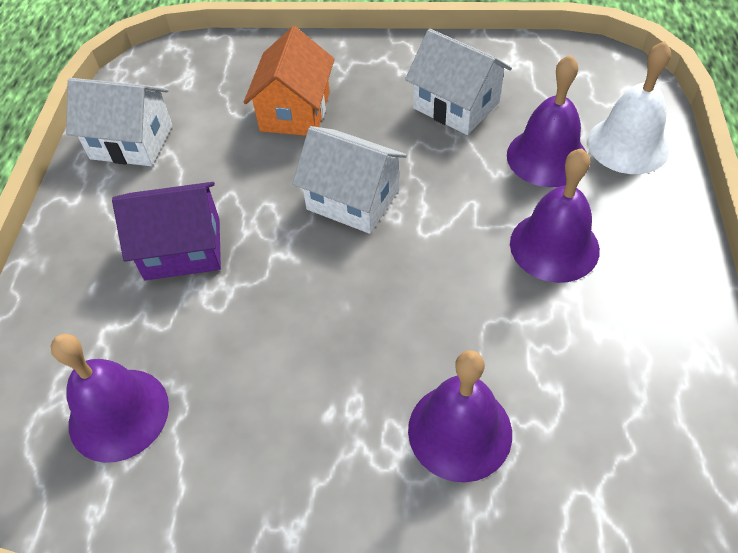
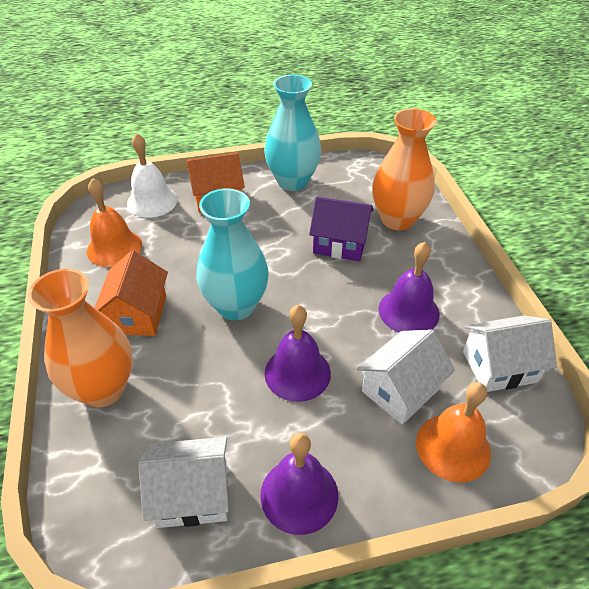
orange bell: none = 0 -> [87,178,142,267] [416,382,491,482] = 2
orange house: [244,26,335,136] = 1 -> [95,251,168,336] [187,152,245,213] = 2
orange vase: none = 0 -> [28,269,133,407] [372,109,436,230] = 2
purple bell: [51,334,169,463] [408,350,512,482] [507,55,586,187] [510,148,600,283] = 4 -> [260,433,339,535] [265,305,331,402] [379,242,440,332] = 3
turquoise vase: none = 0 -> [196,188,269,321] [264,75,321,191] = 2

